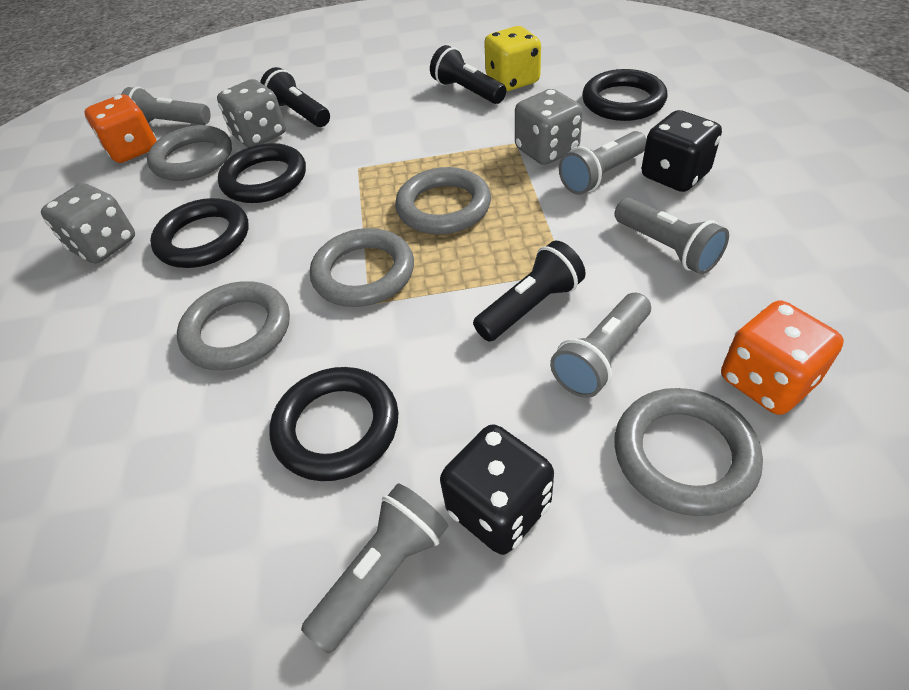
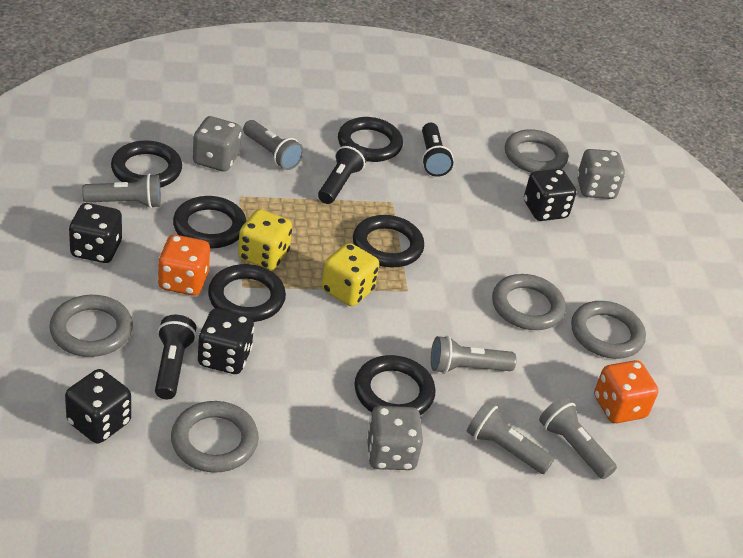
black dice: [440,424,554,555] [642,110,722,192] = 2 -> [65,369,131,444] [69,203,122,263] [198,309,254,374] [524,169,576,221] = 4
black ring: [150,198,248,268] [218,143,306,203] [270,367,399,481] [582,69,668,121] = 4 -> [111,140,182,188] [173,196,246,248] [208,264,286,322] [338,117,403,162] [353,215,424,268] [354,355,436,415] = 6
yellow dice: [484,26,541,91] = 1 -> [238,209,292,270] [321,243,379,306] = 2

